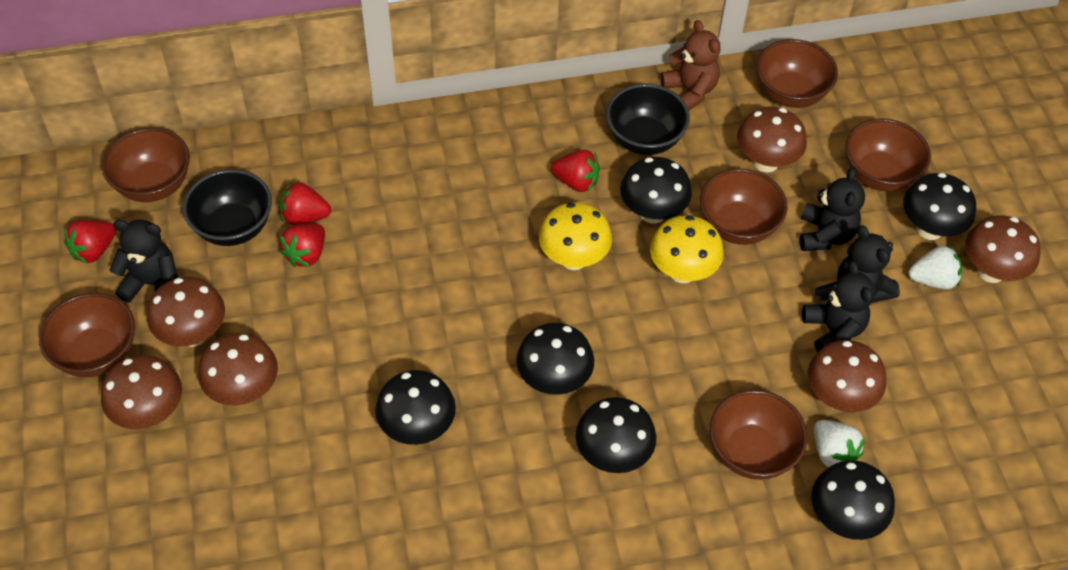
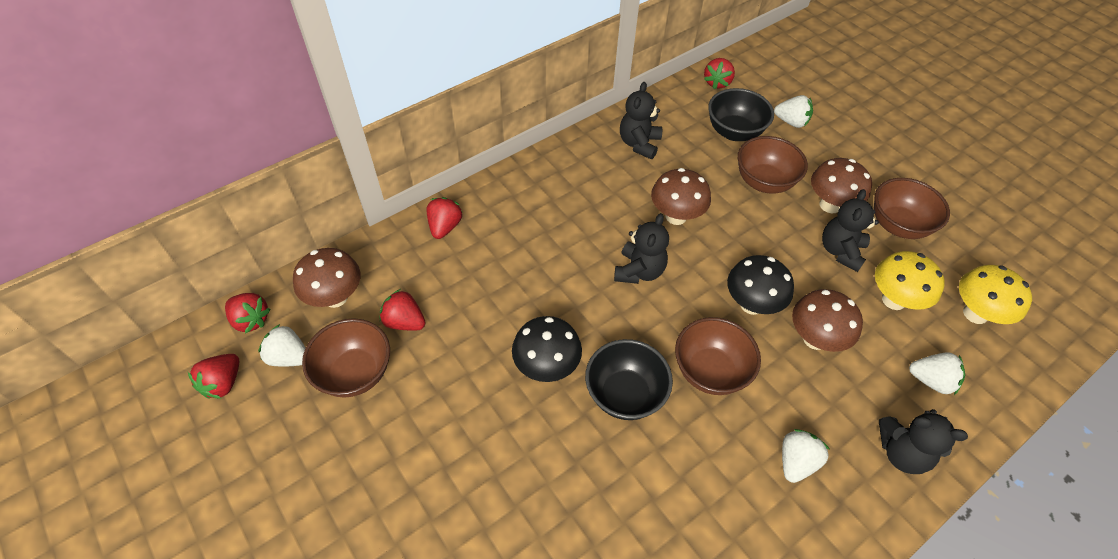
black mushroom: [375,370,456,445] [516,323,594,395] [576,397,657,473] [620,157,692,224] [811,460,895,540] [903,173,976,240] = 6 -> [512,316,582,382] [727,255,794,315] = 2
brown bowl: [39,293,135,377] [102,128,190,202] [700,169,788,245] [710,390,808,480] [756,39,838,108] [845,118,931,192] = 6 -> [302,318,390,398] [675,317,761,395] [738,136,808,193] [874,178,950,239] = 4
brown mushroom: [101,355,182,429] [147,277,225,347] [198,333,278,406] [737,107,807,173] [808,340,886,412] [965,216,1041,283] = 6 -> [293,248,361,308] [651,168,711,225] [792,289,863,352] [811,158,872,214] = 4
brown teddy bear: [660,20,721,110] = 1 -> none = 0
red strawberry: [64,220,116,264] [280,182,331,225] [280,224,325,267] [551,150,600,192] = 4 -> [188,354,239,399] [225,293,271,334] [380,289,425,331] [426,197,462,239] [704,58,735,89] = 5
white strawberry: [814,420,865,467] [909,246,962,290] = 2 -> [258,324,306,367] [774,95,813,128] [782,429,830,483] [909,352,965,395] = 4

